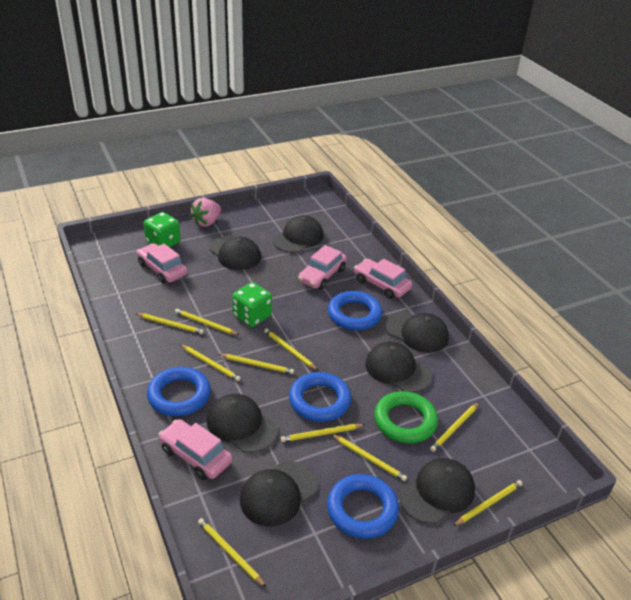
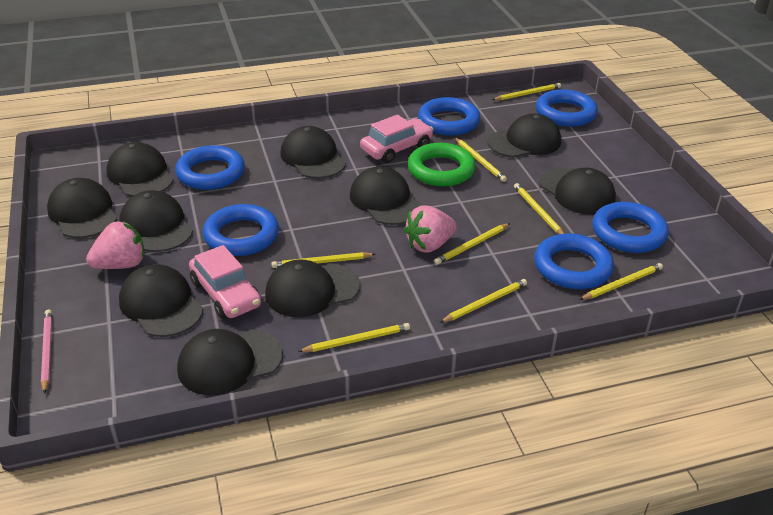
black cap: [207,394,278,453] [209,236,261,270] [240,461,317,527] [273,215,324,253] [365,341,432,393] [385,312,449,353] [399,458,475,524] = 7 -> [47,178,117,238] [107,142,174,197] [119,190,193,252] [119,264,203,337] [177,329,283,395] [265,260,360,317] [281,126,346,179] [350,166,422,225] [487,114,561,158] [539,167,616,214] = 10
blue ring: [147,367,211,416] [289,372,351,422] [327,474,399,539] [328,291,382,330] = 4 -> [175,145,245,190] [203,204,279,256] [418,97,480,136] [534,233,614,289] [536,89,598,127] [592,202,669,253] = 6
green dice: [144,212,181,247] [232,282,272,327] = 2 -> none = 0
pink car: [137,243,187,284] [158,419,232,480] [298,245,347,289] [354,259,412,299] = 4 -> [189,245,261,319] [360,114,434,163] = 2
pink pencil: none = 0 -> [41,310,52,394] = 1
pink strawberry: [190,198,221,227] = 1 -> [86,221,145,269] [404,205,457,253] = 2
yellow pencil: [135,313,204,334] [175,309,239,335] [180,344,241,381] [198,518,266,587] [218,354,294,374] [264,328,318,370] [281,424,365,442] [331,434,407,481] [430,402,479,452] [453,480,523,526] = 10 -> [271,252,375,268] [298,323,410,352] [434,223,510,265] [440,279,527,323] [455,137,507,182] [492,83,561,100] [514,183,564,234] [579,263,663,300] = 8

